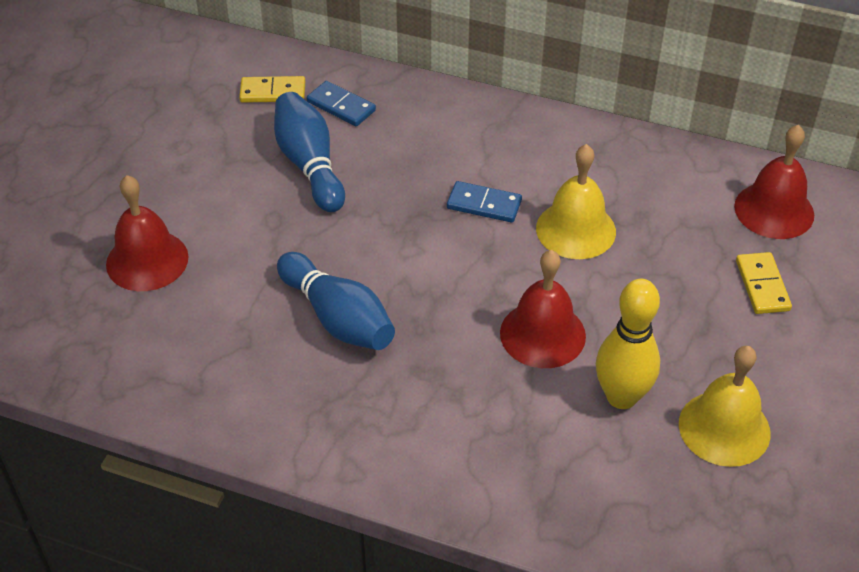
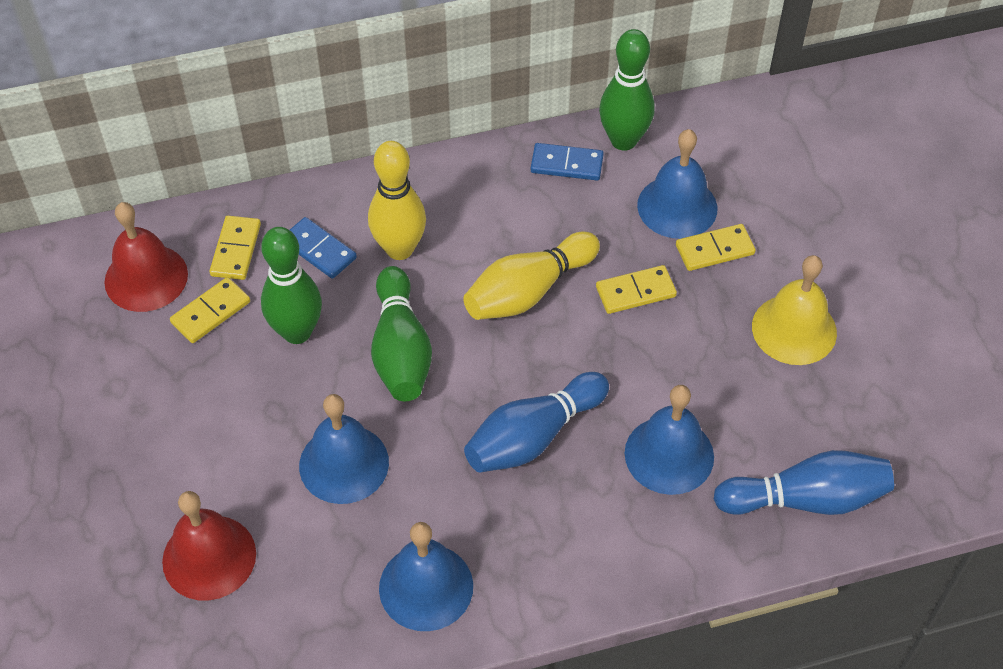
blue bell: none = 0 -> [299,394,389,504] [379,522,473,631] [625,385,714,495] [637,129,717,239] = 4
green bowling pin: none = 0 -> [261,227,322,344] [371,266,432,401] [599,29,655,151] = 3
red bell: [106,175,189,291] [500,250,586,368] [734,125,814,239] = 3 -> [104,202,188,312] [162,491,256,601] = 2
yellow bell: [536,144,616,259] [679,346,771,467] = 2 -> [752,255,837,365] = 1
yellow bowling pin: [596,279,660,409] = 1 -> [368,141,426,260] [463,231,600,320] = 2
yellow domino: [239,76,305,103] [736,252,792,314] = 2 -> [170,277,250,343] [209,216,261,280] [596,265,677,314] [676,224,756,271] = 4

